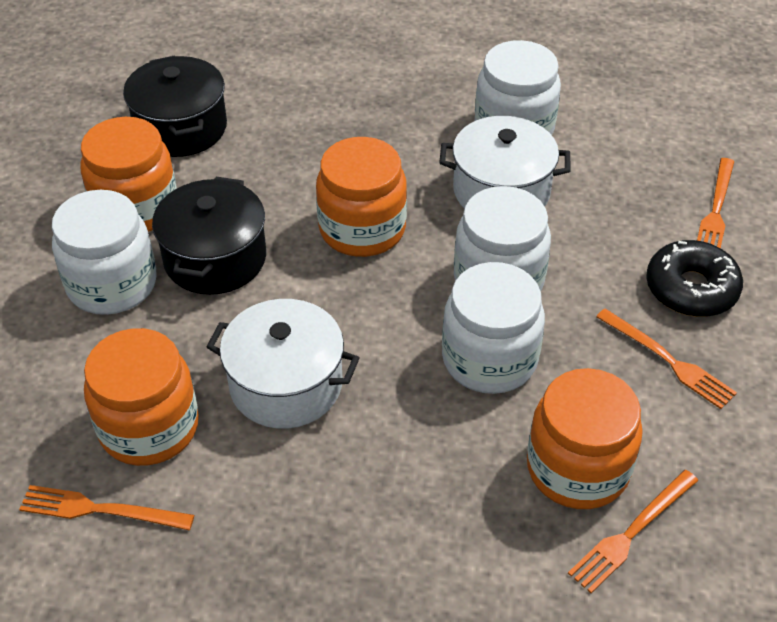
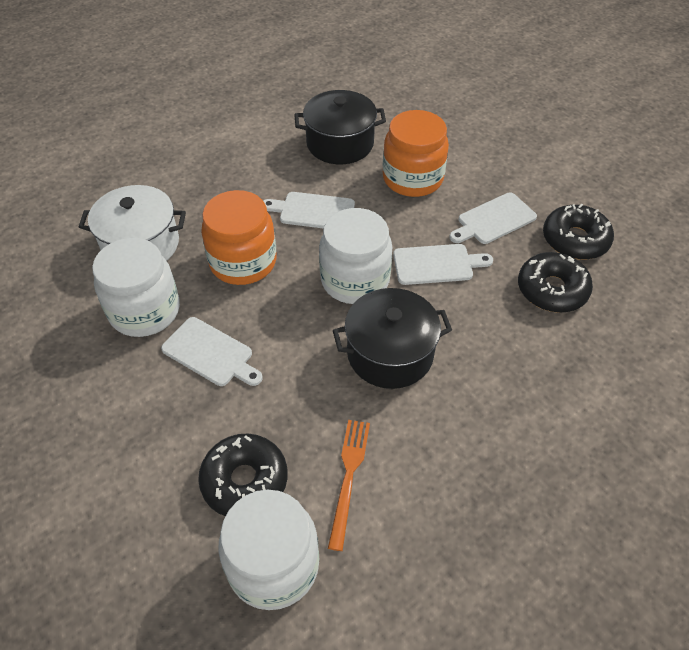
black donut: [646,240,743,317] = 1 -> [198,434,288,516] [518,252,593,313] [543,204,614,260] = 3
orange fork: [19,485,194,531] [568,470,698,593] [596,309,737,409] [697,158,734,248] = 4 -> [328,420,370,551] = 1
orange jar: [80,117,177,232] [84,328,199,466] [316,137,407,257] [527,368,643,509] = 4 -> [201,190,277,285] [383,110,449,197] = 2
white cutting board: none = 0 -> [161,317,263,386] [264,192,355,228] [393,244,493,285] [449,193,537,244] = 4
white jar: [52,190,157,315] [442,262,545,394] [454,186,551,291] [475,40,561,135] = 4 -> [92,238,180,337] [218,490,319,610] [319,208,392,304] = 3
white pot: [206,299,359,429] [439,116,571,208] = 2 -> [79,185,186,261] = 1

